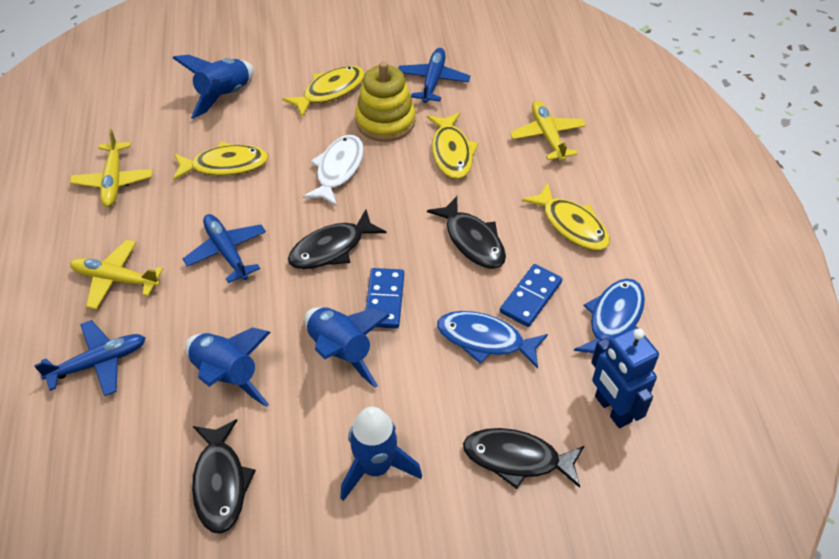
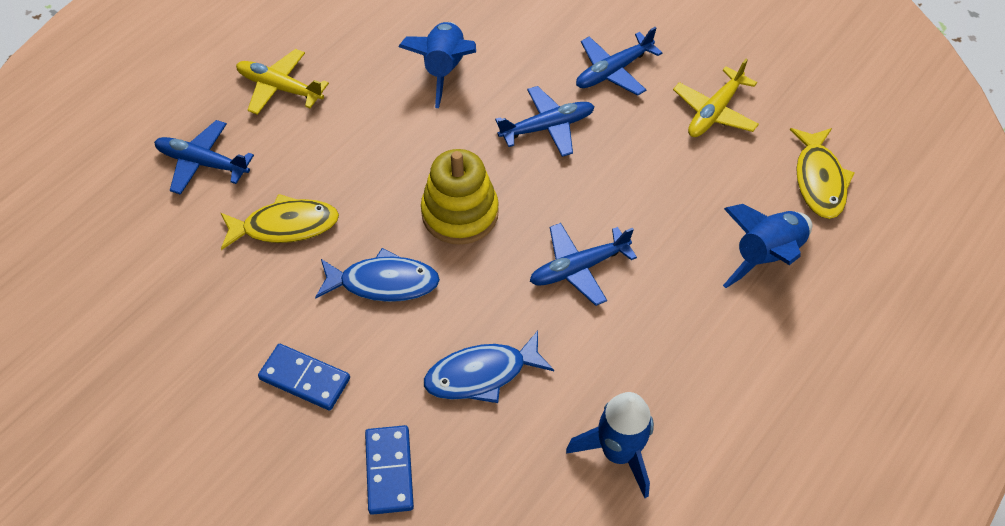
black fish: [192,419,256,534] [288,209,387,269] [427,196,506,269] [463,428,584,489] = 4 -> none = 0
blue plane: [34,320,146,396] [183,214,266,283] [398,48,470,103] = 3 -> [154,120,254,195] [495,86,595,157] [530,223,637,306] [576,27,662,96] = 4
blue robot: [591,326,659,428] = 1 -> none = 0
blue rocket: [173,55,254,119] [185,327,271,407] [305,307,390,388] [341,407,422,501] = 4 -> [398,22,476,108] [566,392,654,498] [723,204,812,288] = 3
white fish: [303,135,364,206] = 1 -> none = 0
yellow fish: [173,141,269,180] [283,66,365,117] [427,112,479,179] [522,183,610,250] = 4 -> [221,194,339,250] [790,128,855,219] = 2
yellow plane: [70,129,153,207] [70,240,163,310] [510,101,586,161] = 3 -> [236,49,329,115] [673,59,759,137] = 2

